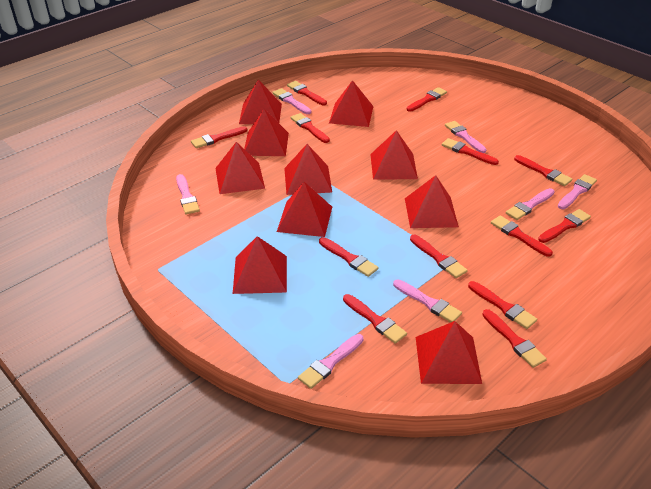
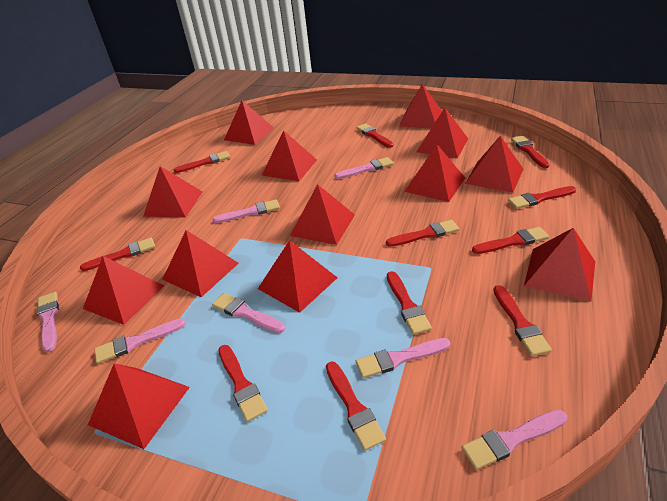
red brush: [191,127,247,148] [287,81,327,105] [291,113,330,143] [319,237,379,277] [343,294,407,344] [407,87,447,112] [410,235,468,278] [442,138,499,165] [468,281,537,329] [482,309,547,368] [491,216,553,257] [514,155,573,186] [538,209,591,243] = 13 -> [80,238,155,271] [174,151,230,173] [218,345,268,422] [326,361,386,451] [356,123,394,148] [386,220,459,247] [387,271,432,335] [472,227,549,254] [493,285,552,356] [508,186,576,209] [511,136,550,168] = 11
red pyramid: [215,142,265,194] [233,236,287,294] [239,79,282,124] [244,109,289,156] [277,182,332,237] [284,144,332,195] [329,80,374,127] [370,130,418,180] [405,175,459,228] [416,321,482,384] = 10 -> [83,256,164,325] [88,363,190,449] [143,166,202,218] [162,230,239,297] [224,100,274,145] [258,240,338,313] [262,130,317,181] [290,184,355,245] [399,84,442,128] [404,145,465,202] [417,108,468,158] [465,136,523,193] [524,228,595,302] = 13

